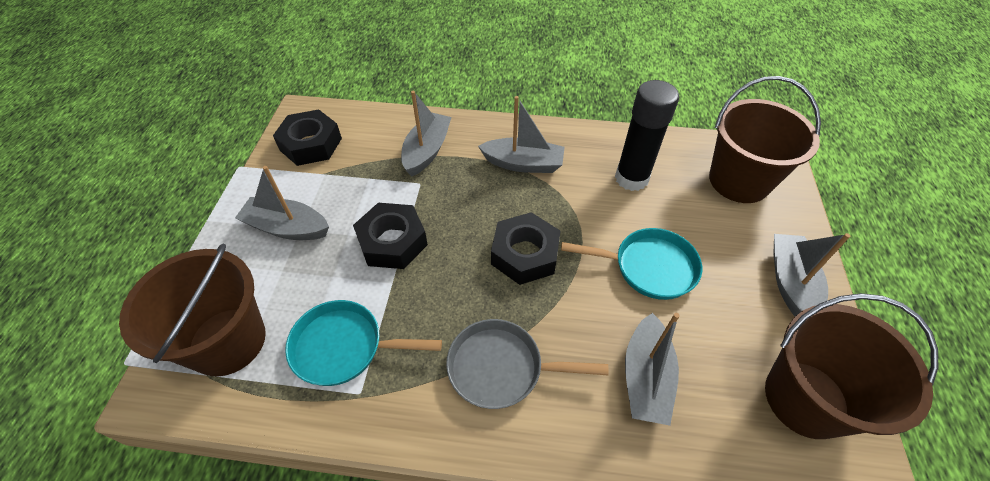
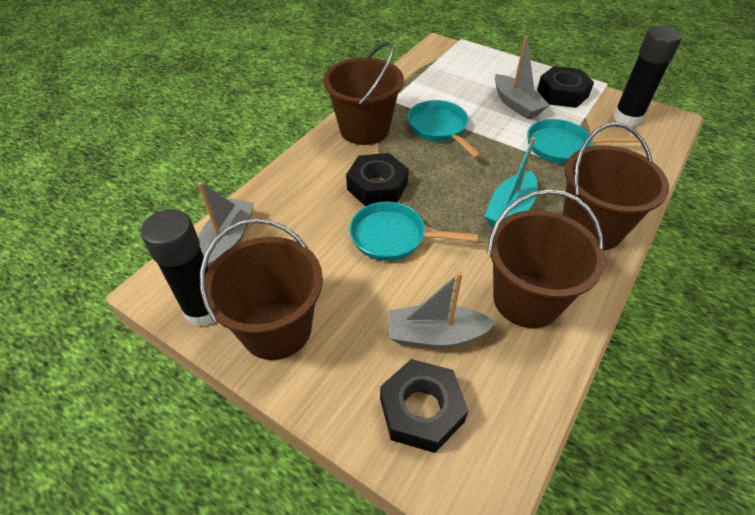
black glue stick: [615,80,679,191] = 1 -> [141,209,214,327] [613,26,682,127] = 2
brown bucket: [119,243,266,377] [709,76,821,203] [765,293,938,439] = 3 -> [200,218,323,360] [323,41,404,145] [487,189,605,328] [563,122,669,250] = 4
grey boat: [235,166,329,240] [401,91,452,177] [478,96,565,173] [625,313,680,426] [774,233,850,316] = 5 -> [198,182,254,268] [388,272,496,348] [495,36,549,119] = 3
grey pan: [446,319,609,409] = 1 -> none = 0
turquoise boat: none = 0 -> [485,137,537,227] = 1
turquoise pan: [285,300,442,386] [561,228,702,300] = 2 -> [349,202,478,261] [407,100,481,159] [527,119,640,163] = 3

